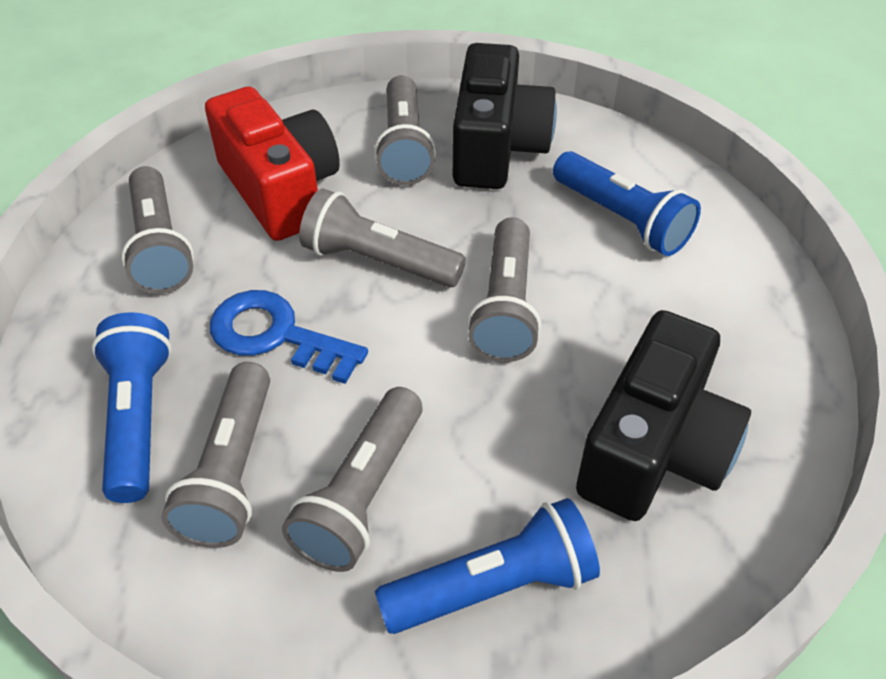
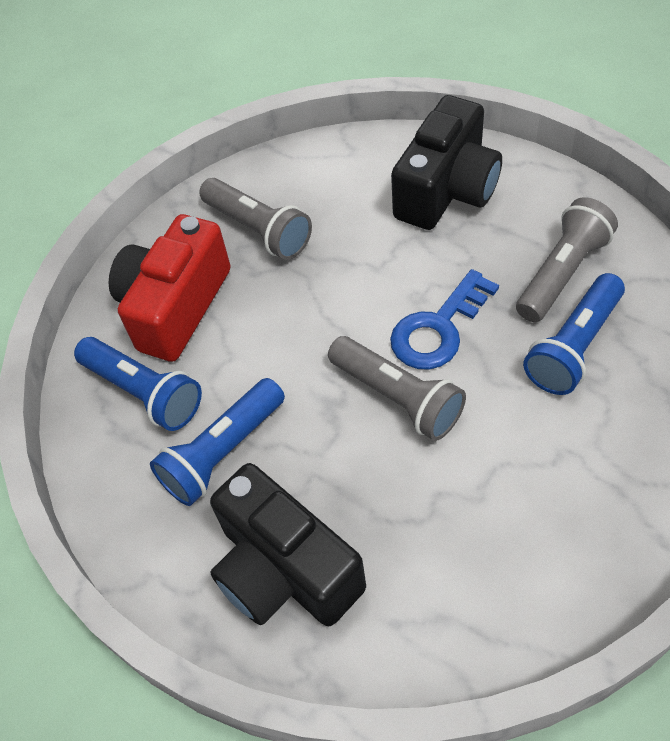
grey flashlight: [121,166,194,294] [162,362,270,548] [282,387,422,572] [299,188,466,288] [374,75,436,185] [467,217,541,362] = 6 -> [199,178,312,260] [328,336,466,441] [516,197,618,322] = 3

